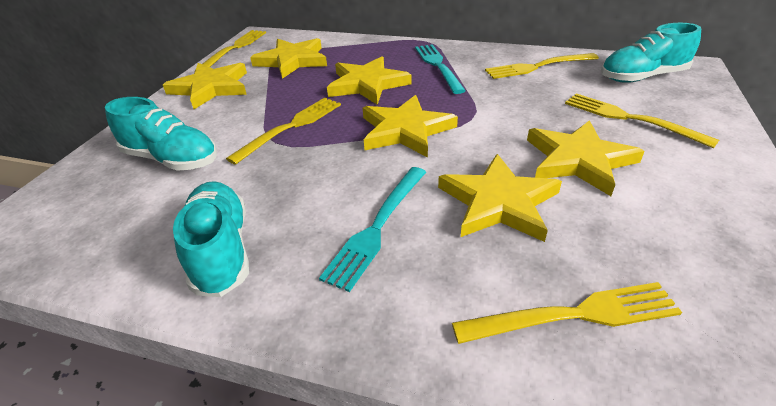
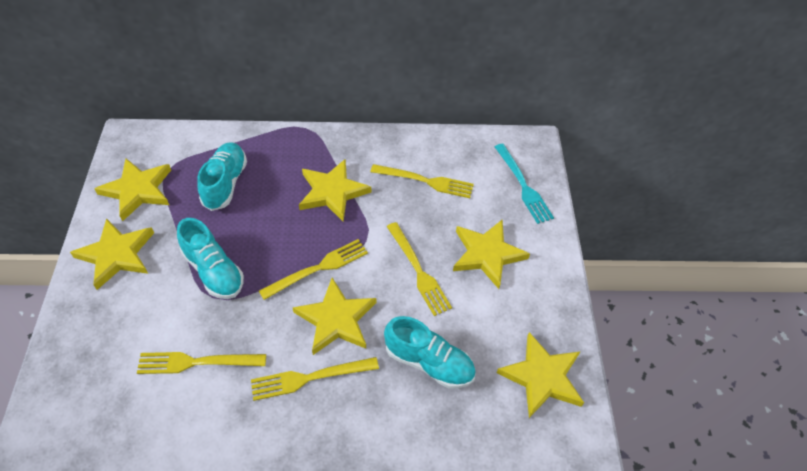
turquoise fork: [319,167,426,292] [415,44,466,94] = 2 -> [495,144,554,224] = 1

